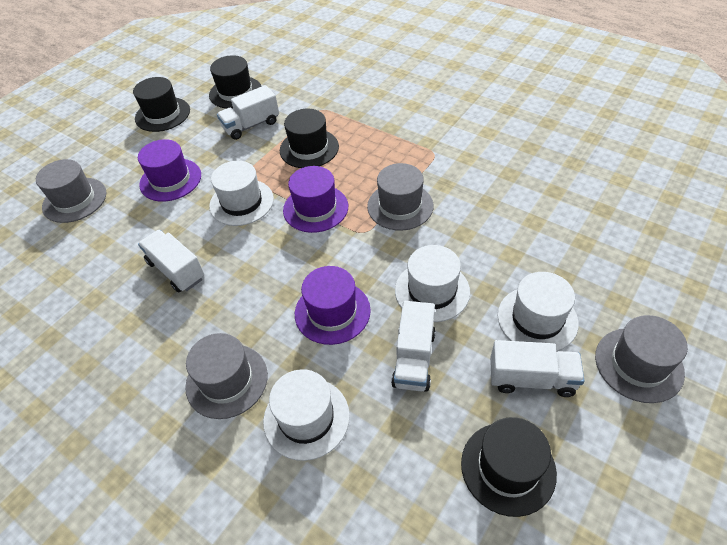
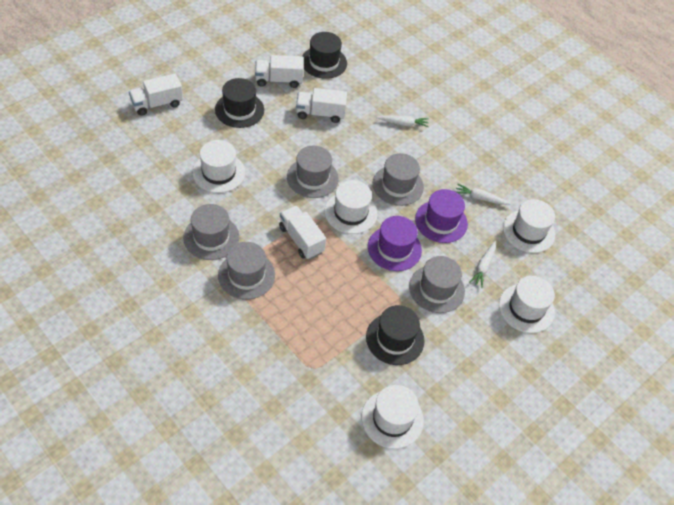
black hat: [133,77,190,132] [209,55,262,109] [280,109,339,168] [461,417,557,517] = 4 -> [215,78,264,128] [302,32,347,79] [366,305,424,365] = 3
grey hat: [36,159,107,223] [185,333,268,419] [367,163,434,231] [595,315,688,403] = 4 -> [183,204,239,260] [218,242,275,299] [287,146,339,198] [373,153,424,206] [409,256,465,313] = 5
purple hat: [138,139,201,202] [283,166,348,233] [295,266,371,345] = 3 -> [368,216,422,271] [415,189,468,243] = 2
white carrot: none = 0 -> [376,115,429,127] [456,183,511,205] [469,241,496,288] = 3
white hat: [209,161,274,226] [263,369,350,461] [395,245,470,322] [498,272,579,351] = 4 -> [193,140,245,193] [325,180,377,234] [362,385,424,449] [499,276,555,333] [503,199,555,253] = 5

